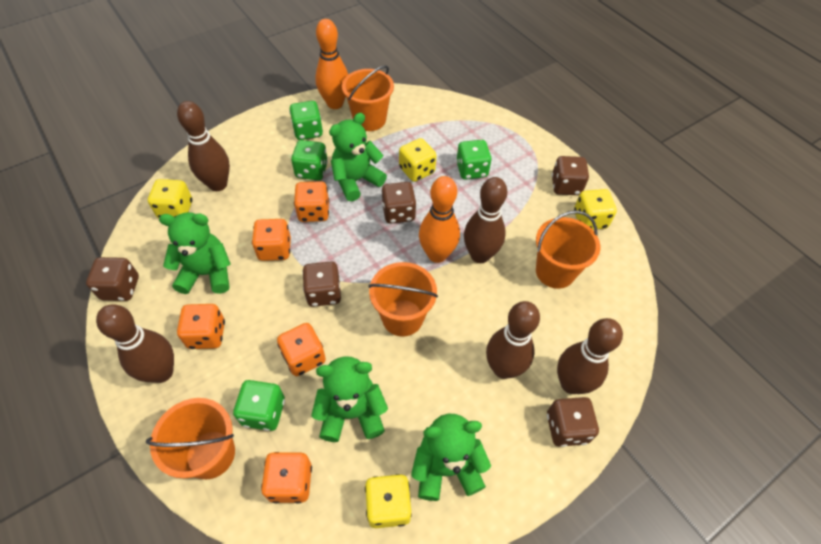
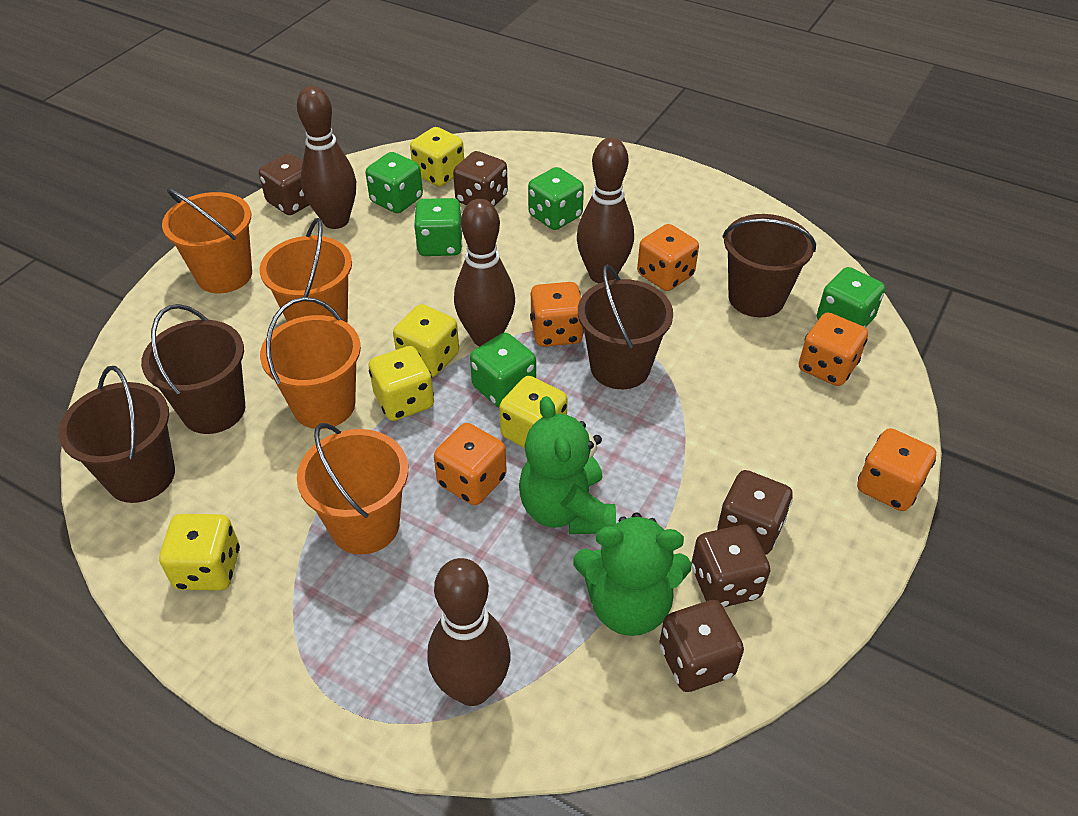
brown bowling pin: [96,305,174,383] [177,101,230,191] [464,177,507,263] [486,301,540,379] [557,318,623,394] = 5 -> [297,86,356,229] [427,558,511,706] [454,199,515,346] [577,138,634,283] = 4
brown bucket: none = 0 -> [58,366,175,503] [141,304,245,434] [578,264,673,389] [722,214,816,317] = 4
green dice: [233,380,285,431] [289,101,323,140] [291,140,328,180] [456,140,492,180] = 4 -> [366,152,423,213] [414,198,463,256] [470,333,536,407] [528,167,584,230] [817,267,885,328] = 5
green teddy bear: [159,212,231,294] [311,356,388,442] [329,113,387,201] [411,414,491,501] = 4 -> [519,396,616,534] [573,513,691,636] = 2
orange bowling pin: [315,19,348,109] [419,176,460,263] = 2 -> none = 0
yellow dice: [148,179,192,218] [365,474,412,528] [399,138,437,182] [574,189,617,230] = 4 -> [159,514,240,591] [369,346,434,421] [393,304,459,377] [410,127,464,187] [499,376,568,448] = 5

